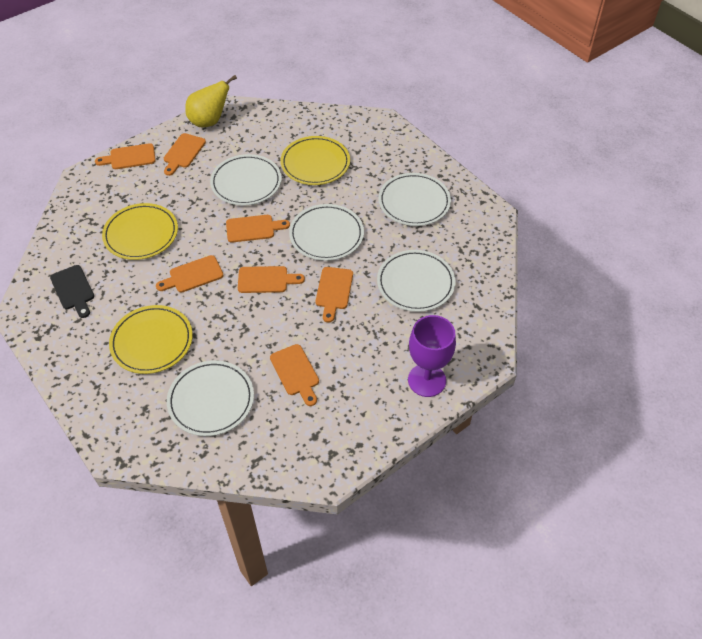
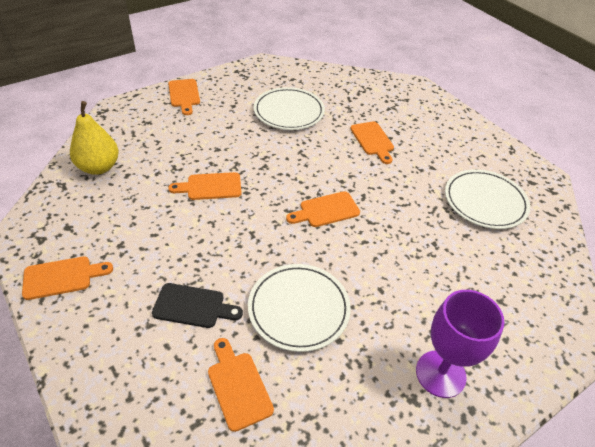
orange cutting board: [95,143,156,169] [156,255,223,293] [164,133,206,176] [226,215,290,243] [238,266,305,293] [270,344,319,406] [316,267,353,322] = 7 -> [22,256,113,300] [168,79,200,115] [168,172,242,200] [208,338,274,432] [286,191,360,227] [350,121,394,164] = 6
white plate: [167,360,254,436] [210,154,281,206] [289,204,364,261] [377,250,455,312] [378,173,451,226] = 5 -> [248,264,351,352] [254,87,325,130] [445,169,530,229] = 3
yellow plate: [102,203,178,260] [109,305,193,374] [281,136,350,185] = 3 -> none = 0

